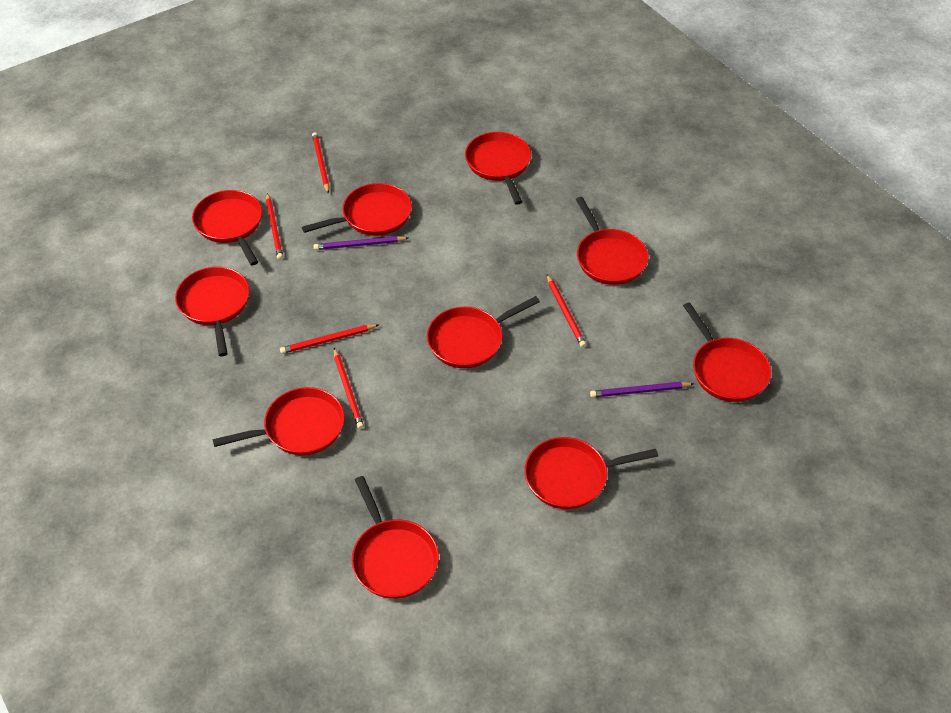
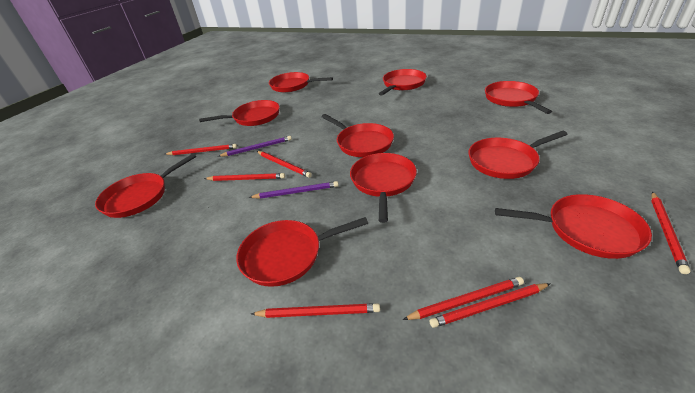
red pencil: [266,193,283,260] [280,324,378,354] [312,132,329,194] [334,348,364,429] [547,275,586,348] = 5 -> [165,144,237,155] [204,173,285,181] [251,303,380,318] [257,151,312,178] [403,277,524,320] [429,283,551,328] [651,192,691,274] = 7

